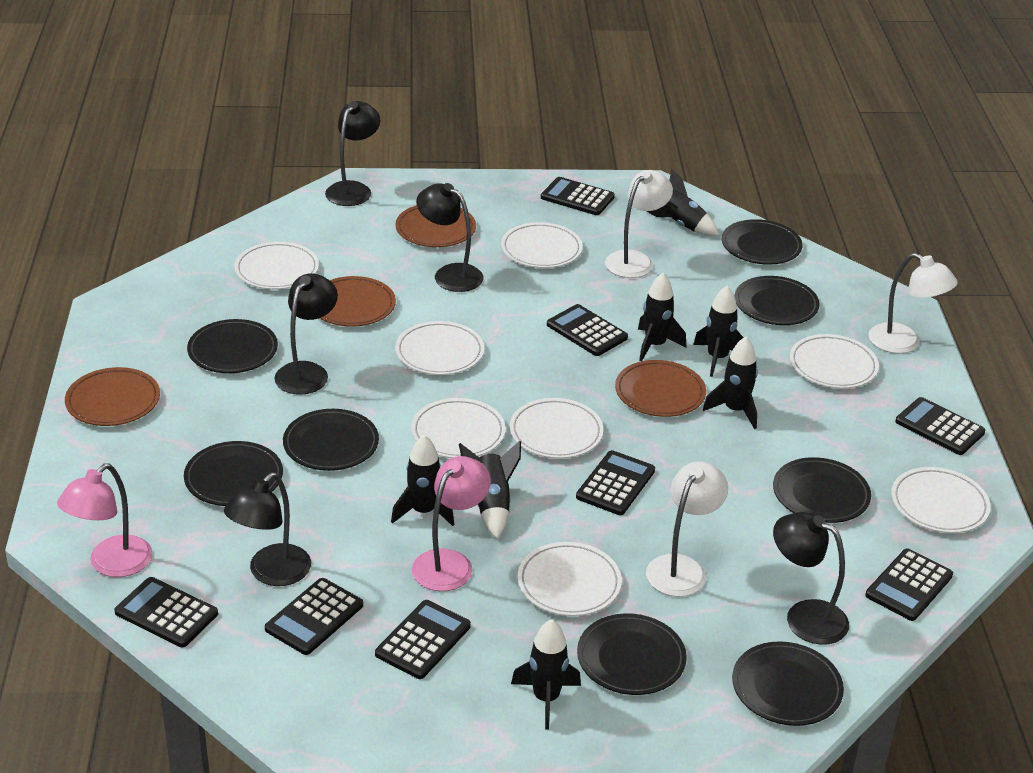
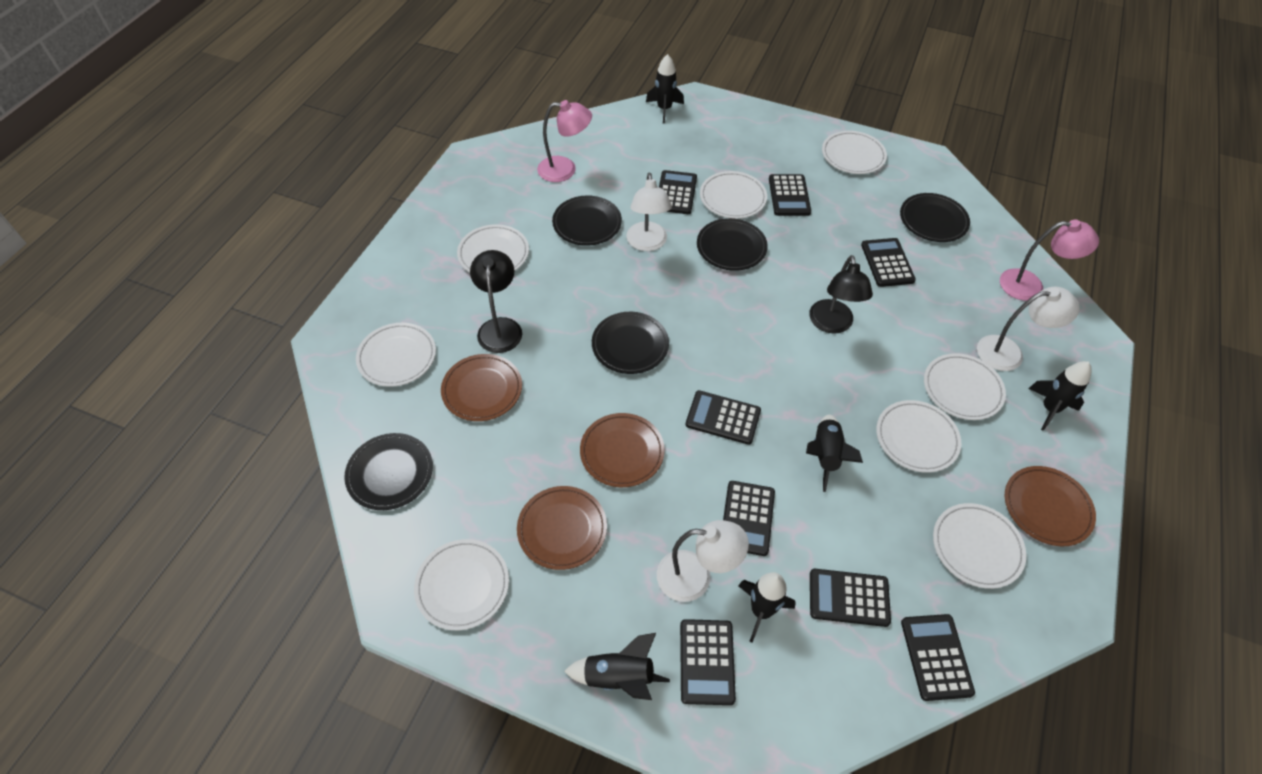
black lamp: [224,473,311,586] [274,273,338,395] [325,101,381,206] [416,183,484,292] [773,512,849,645] = 5 -> [470,250,522,353] [809,255,873,334] = 2
black plate: [184,441,283,506] [187,319,278,373] [283,409,379,471] [577,613,687,695] [722,219,802,265] [732,641,844,726] [734,276,820,325] [773,457,871,523] = 8 -> [344,433,433,510] [552,195,622,246] [592,312,669,374] [697,218,768,271] [900,193,970,242] = 5
black rocket: [391,435,454,526] [459,441,521,539] [511,619,581,730] [638,273,686,361] [646,168,719,236] [693,285,744,377] [703,337,758,429] = 7 -> [564,633,670,700] [646,54,684,124] [738,572,795,643] [806,415,863,492] [1028,361,1092,431] = 5

